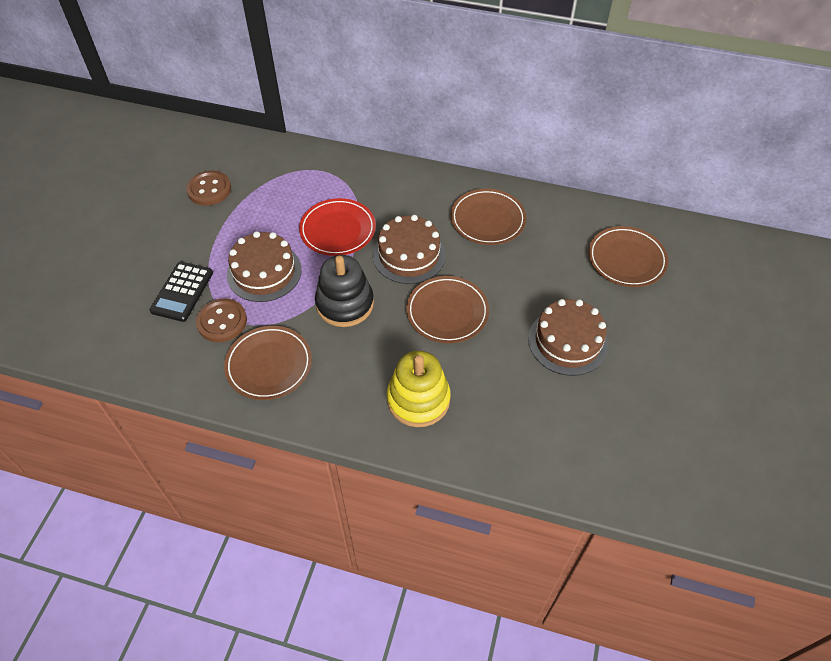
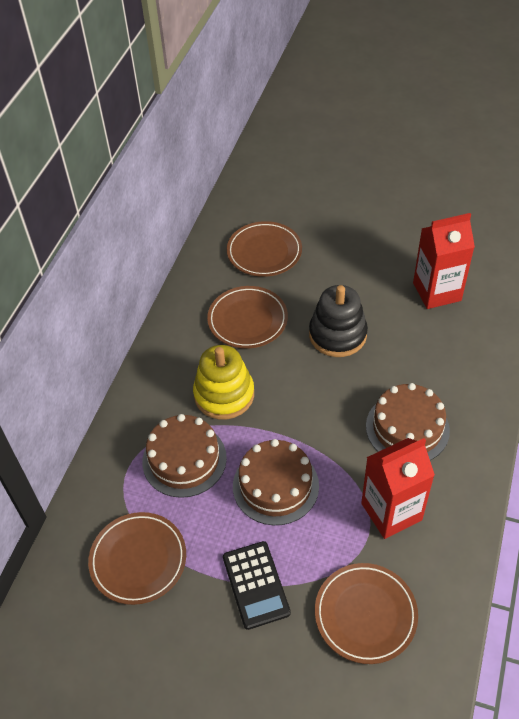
brown button: [186,171,231,206] [196,298,247,342] = 2 -> none = 0
red carton: none = 0 -> [361,438,435,539] [413,213,475,309] = 2
red plate: [299,198,376,256] = 1 -> none = 0

